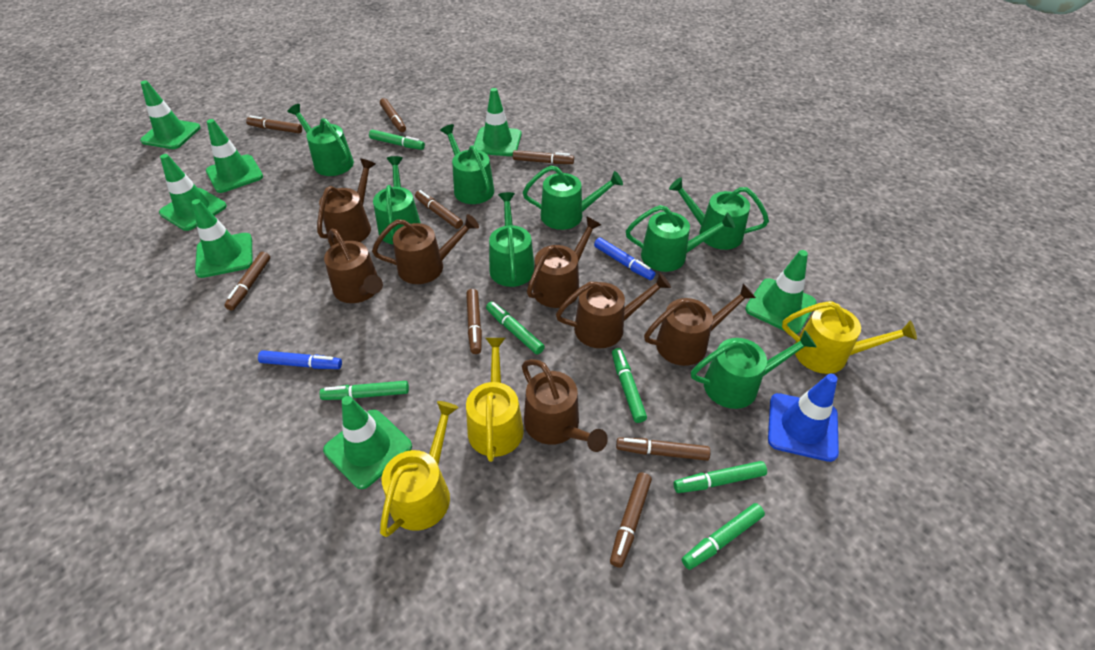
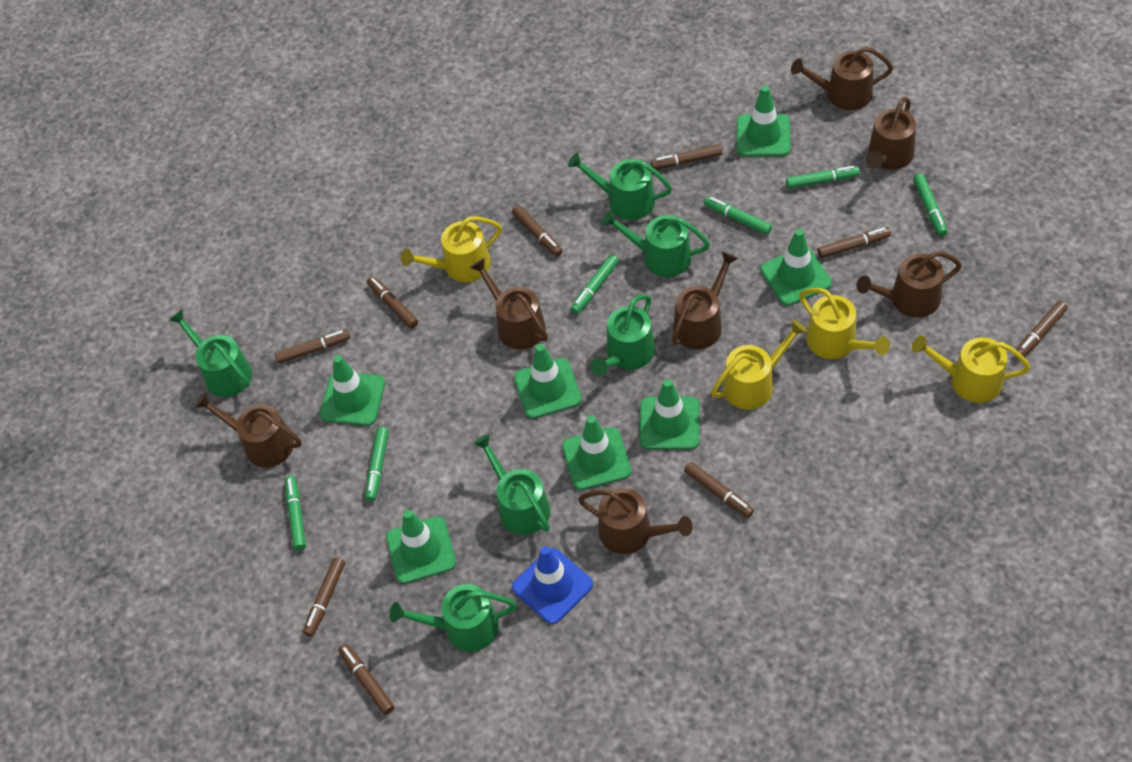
blue marker: [258,350,342,369] [594,238,656,280] = 2 -> none = 0
brown marker: [224,252,270,311] [246,116,302,133] [380,98,406,132] [415,190,463,229] [466,289,482,354] [513,150,574,164] [610,472,652,568] [616,438,710,461] = 8 -> [275,330,350,364] [303,557,345,637] [338,644,395,715] [367,276,418,329] [512,205,563,257] [651,144,722,169] [684,462,754,518] [817,227,891,259] [1016,301,1068,357] = 9
green watering can: [287,104,354,176] [373,156,421,244] [440,124,494,204] [489,192,534,287] [523,166,623,230] [626,205,735,272] [669,178,769,250] [691,330,816,409] = 8 -> [169,309,252,397] [390,584,517,652] [473,434,550,535] [568,152,672,220] [590,294,655,376] [602,210,710,277] = 6
yellow watering can: [380,401,459,537] [466,338,524,462] [782,301,917,374] = 3 -> [401,216,502,282] [711,319,807,410] [799,288,890,359] [912,335,1031,403] = 4

